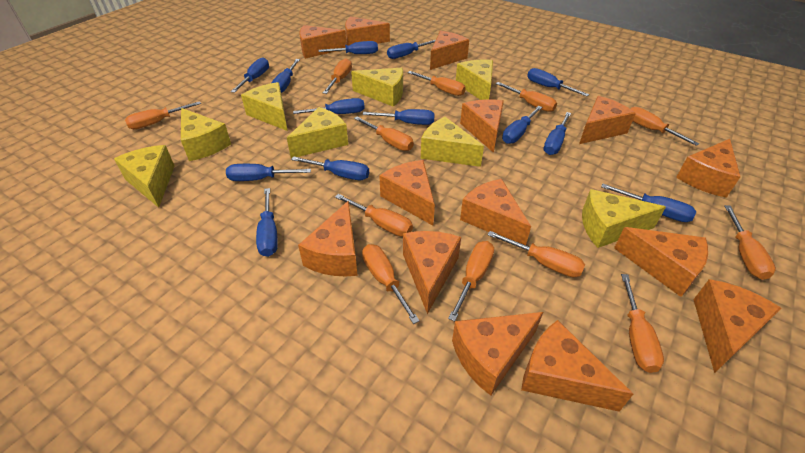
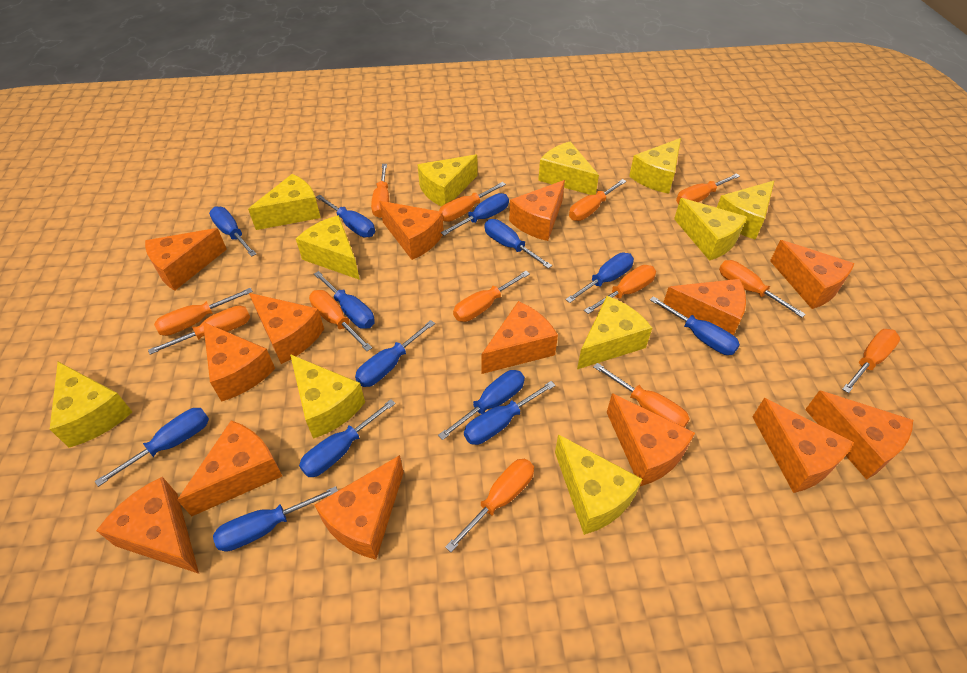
orange screwdriver: [125,101,201,129] [323,58,352,94] [335,194,413,237] [354,116,414,151] [362,244,420,324] [408,71,466,96] [448,241,494,321] [487,231,585,277] [496,82,557,112] [621,274,664,373] [631,107,700,146] [724,205,776,280] = 12 -> [148,305,250,355] [154,288,253,336] [309,290,372,351] [371,164,389,218] [439,182,506,222] [445,459,534,552] [453,271,530,322] [569,179,626,221] [584,265,656,314] [593,363,690,428] [676,173,740,205] [719,260,806,318] [842,329,900,393] = 13
yellow cheese: [114,145,175,208] [181,108,231,161] [241,82,288,131] [287,107,348,158] [351,68,403,107] [421,117,484,167] [456,59,493,100] [582,189,666,248] = 8 -> [50,362,132,448] [248,174,321,230] [290,354,365,439] [296,215,360,280] [417,154,478,207] [538,141,599,195] [555,434,642,535] [577,296,652,369] [629,138,681,194] [674,198,747,261] [717,181,774,240] = 11

